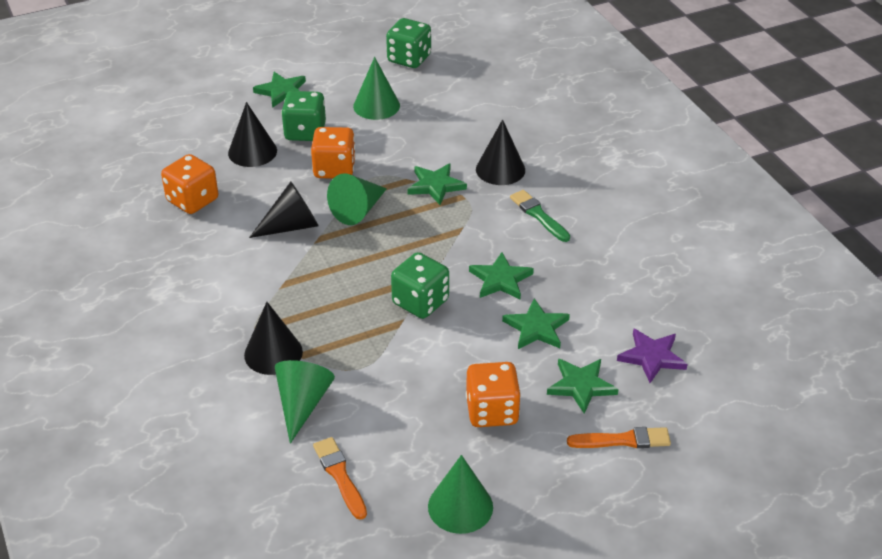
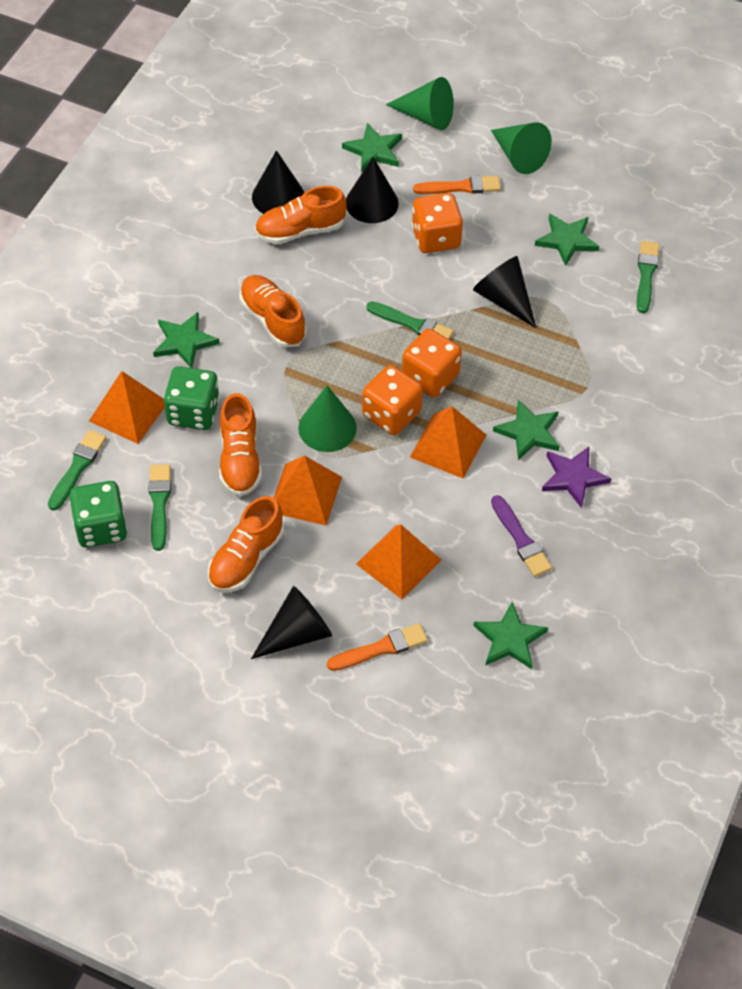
green brush: [510,190,570,242] = 1 -> [48,430,106,511] [148,464,171,551] [367,301,454,339] [637,241,660,313] = 4
green cone: [275,360,335,444] [327,173,387,225] [353,57,400,120] [428,455,493,534] = 4 -> [298,385,357,452] [386,77,454,130] [491,122,552,174] = 3
green dice: [281,91,326,141] [386,18,431,68] [391,252,449,319] = 3 -> [70,481,127,548] [164,366,219,430] = 2
orange pyramid: none = 0 -> [89,371,165,444] [274,455,342,525] [356,524,441,599] [410,406,486,478] = 4
orange shoe: none = 0 -> [208,496,284,592] [219,393,262,496] [239,275,306,347] [255,186,346,244] = 4
purple brush: none = 0 -> [491,495,552,577] = 1

